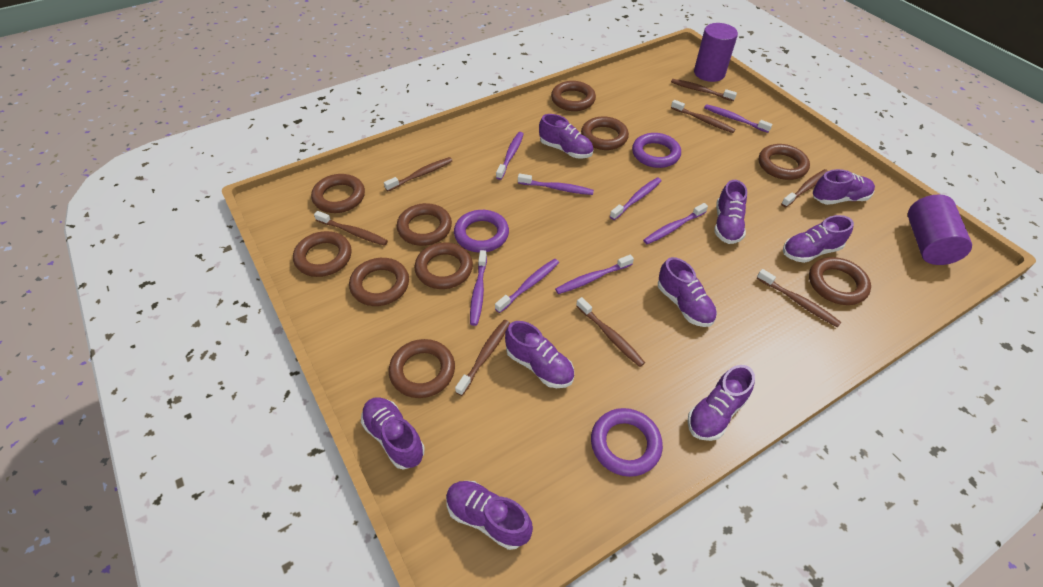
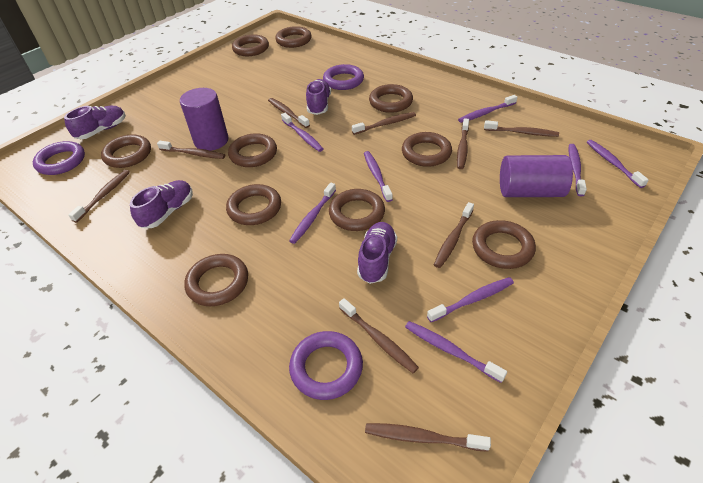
brown toothbrush: [314,211,388,246] [384,157,452,191] [455,320,510,396] [576,297,645,367] [671,79,737,101] [671,100,736,133] [757,269,842,328] [781,169,828,207] = 8 -> [68,170,130,223] [157,141,225,159] [268,98,310,128] [339,298,419,373] [352,112,416,135] [365,423,491,452] [434,202,474,268] [457,118,469,169] [484,120,559,137] = 9
purple shoe: [361,397,425,470] [446,481,533,550] [505,321,574,388] [539,114,593,159] [658,257,717,327] [687,365,755,441] [714,180,747,244] [783,215,854,263] [813,169,875,205] = 9 -> [64,106,126,139] [130,180,193,228] [306,79,331,115] [357,222,397,284] = 4

